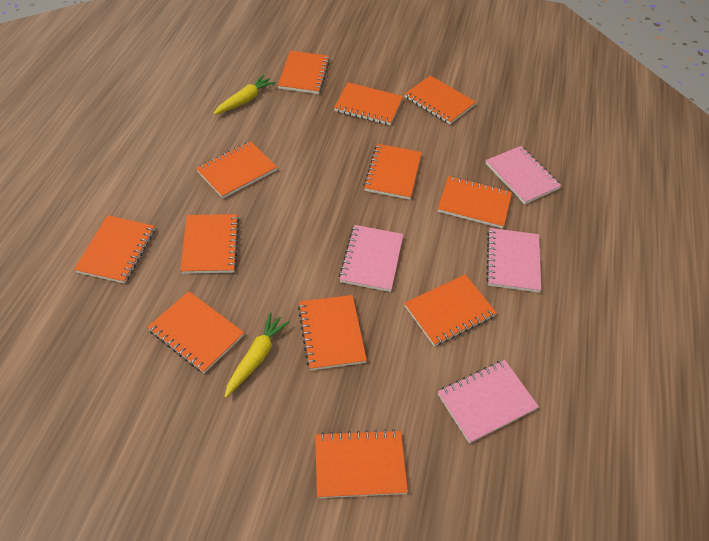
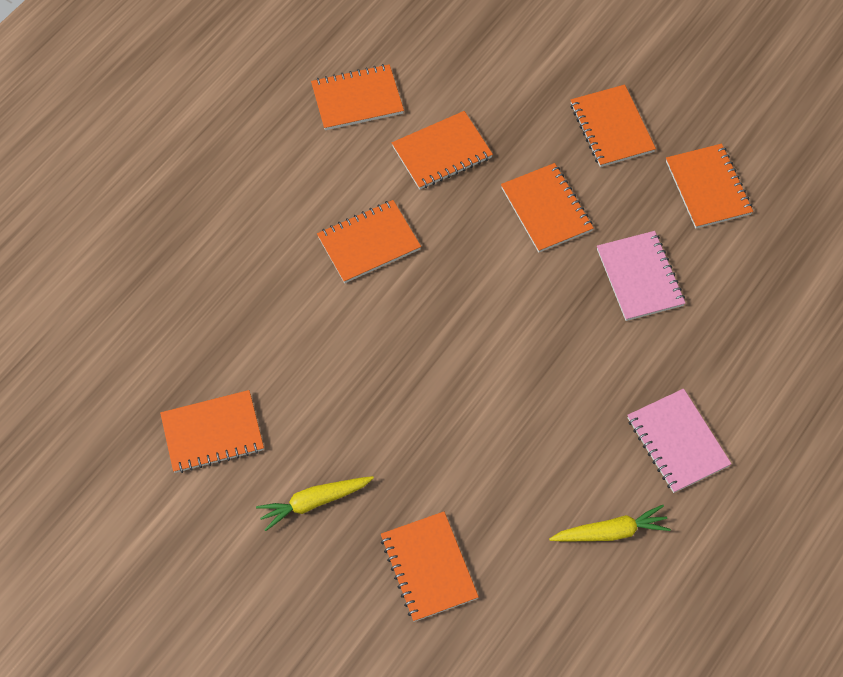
orange notebook: [74,215,155,284] [147,291,244,373] [180,214,239,274] [196,141,277,199] [278,51,330,94] [298,295,367,370] [315,429,408,498] [334,82,403,125] [363,144,422,200] [405,75,476,124] [405,274,497,346] [438,176,512,229] = 12 -> [160,390,264,473] [311,64,404,130] [317,200,421,283] [381,512,479,622] [392,111,493,190] [501,163,594,252] [570,85,656,167] [666,144,753,229] = 8
pink notebook: [339,225,403,292] [438,360,539,444] [486,146,562,204] [486,228,541,292] = 4 -> [597,231,685,321] [627,389,732,493] = 2

